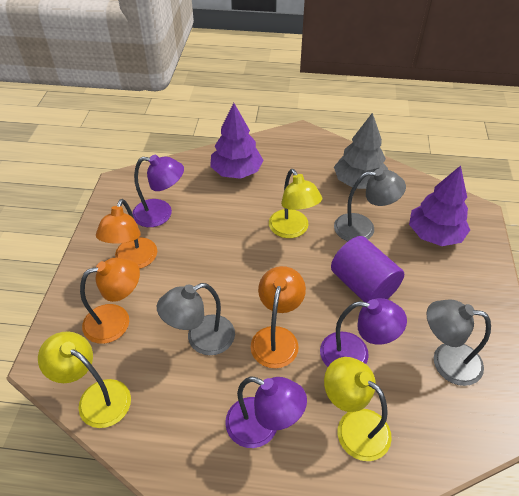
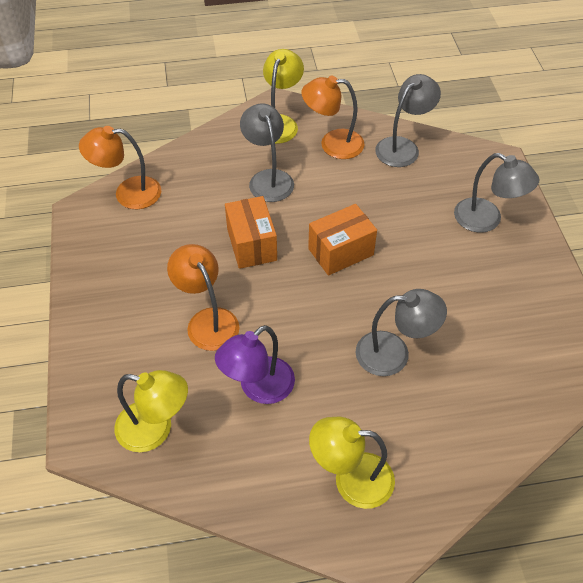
grey lamp: [157,283,235,355] [334,169,406,241] [427,300,491,386] = 3 -> [240,103,294,202] [356,289,447,376] [375,74,441,167] [454,153,540,233] = 4
grey tree: [334,113,388,189] = 1 -> none = 0
orange box: none = 0 -> [225,196,277,269] [308,204,377,276] = 2
purple cylinder: [331,236,404,303] = 1 -> none = 0
purple lamp: [132,155,184,227] [225,376,307,448] [320,298,407,367] = 3 -> [215,325,295,404] = 1
purple tree: [210,103,263,179] [409,165,470,246] = 2 -> none = 0

